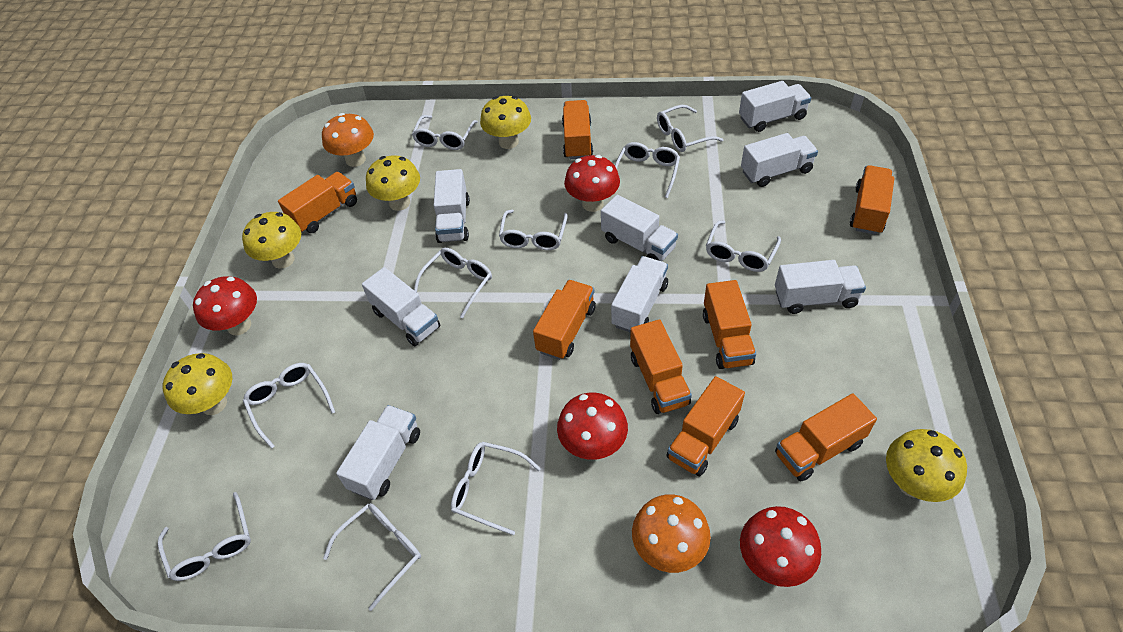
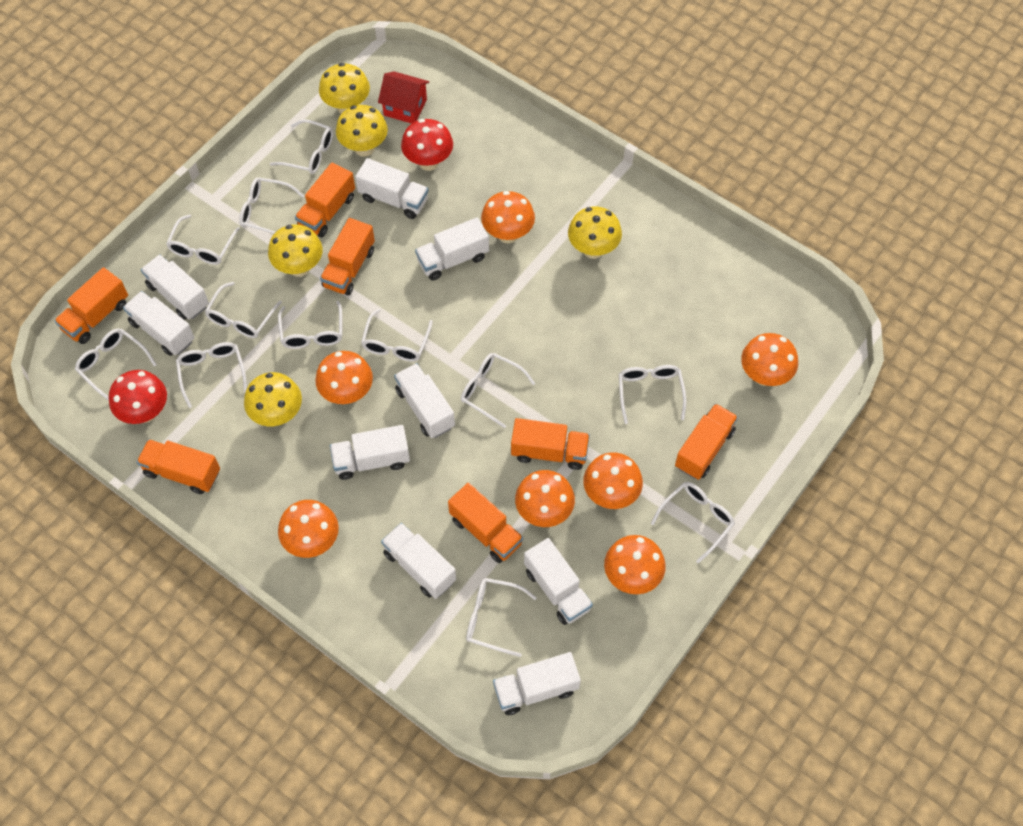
orange mushroom: [322,113,374,167] [632,494,711,573] = 2 -> [278,500,339,558] [315,351,373,404] [481,191,535,243] [515,470,575,527] [583,452,643,509] [604,535,666,594] [741,333,798,386] = 7
orange truck: [278,172,357,233] [533,280,596,360] [562,100,593,159] [630,319,692,414] [666,376,745,476] [703,280,756,369] [775,393,877,481] [850,165,894,235] = 8 -> [54,267,128,344] [137,439,220,494] [295,162,355,238] [320,218,375,295] [448,483,523,563] [511,418,590,470] [675,404,738,480] = 7
red house: none = 0 -> [378,71,429,124] = 1
red mushroom: [193,276,257,335] [557,393,628,460] [564,155,620,212] [740,506,821,587] = 4 -> [109,370,167,424] [401,119,453,171] = 2
white glasses: [158,492,251,581] [243,363,335,449] [323,503,421,611] [412,115,478,150] [414,248,492,318] [451,442,541,535] [499,210,568,250] [615,142,680,198] [657,105,724,152] [706,220,781,272] = 10 -> [75,329,157,401] [166,214,240,265] [176,342,247,408] [205,282,282,338] [239,178,304,234] [270,119,333,174] [278,301,342,349] [361,309,433,362] [461,353,535,428] [466,578,537,657] [619,365,686,424] [651,482,735,564] = 12
white truck: [336,405,420,500] [362,267,440,346] [434,169,470,243] [601,195,678,261] [611,256,668,333] [739,81,811,132] [741,133,818,187] [775,260,866,314] = 8 -> [123,291,194,356] [141,255,209,320] [330,425,410,480] [355,158,429,219] [381,523,456,599] [394,363,455,438] [415,217,489,280] [493,652,581,715] [524,538,593,625] = 9

